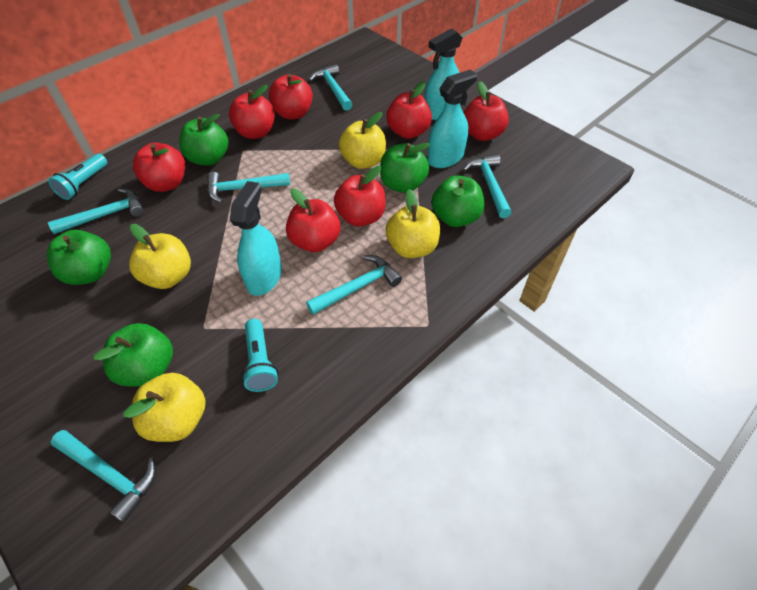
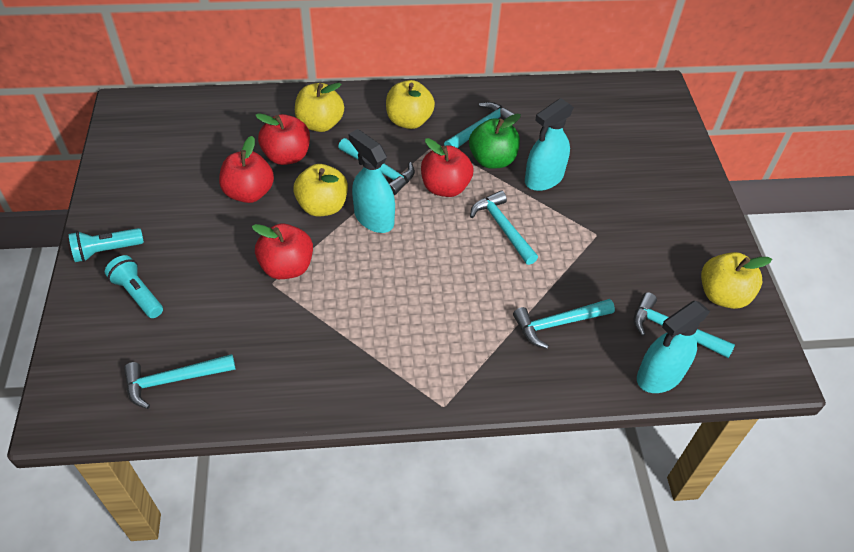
green apple: [47,230,111,285] [94,323,173,387] [179,114,229,166] [380,143,430,193] [431,175,484,227] = 5 -> [469,113,521,169] = 1
red apple: [133,142,185,192] [229,85,275,139] [269,74,313,120] [286,188,341,252] [334,166,386,227] [386,81,432,139] [464,81,509,141] = 7 -> [219,136,274,203] [252,224,313,279] [256,113,310,165] [421,138,473,197] = 4

